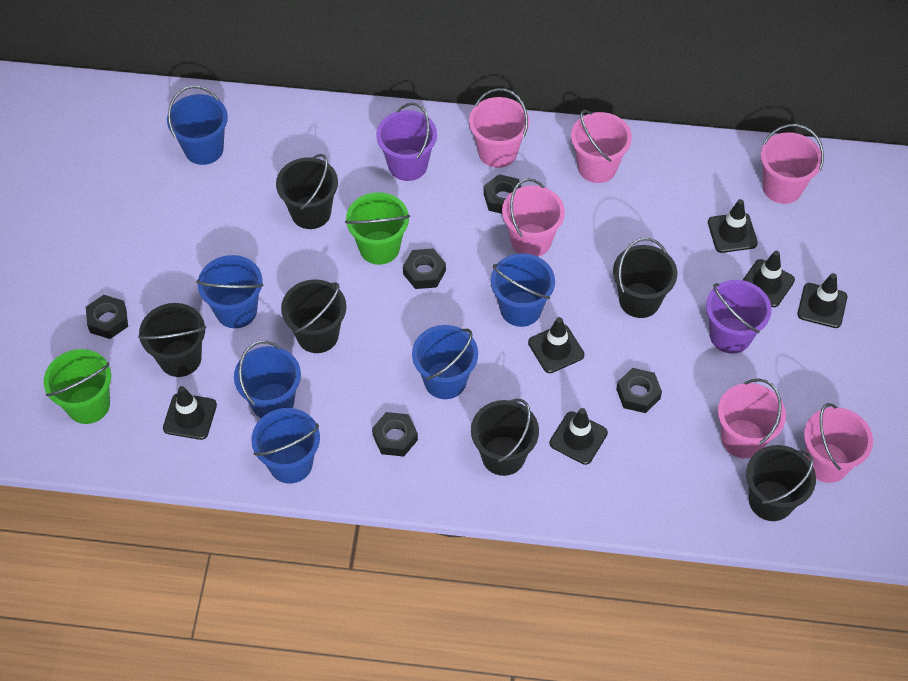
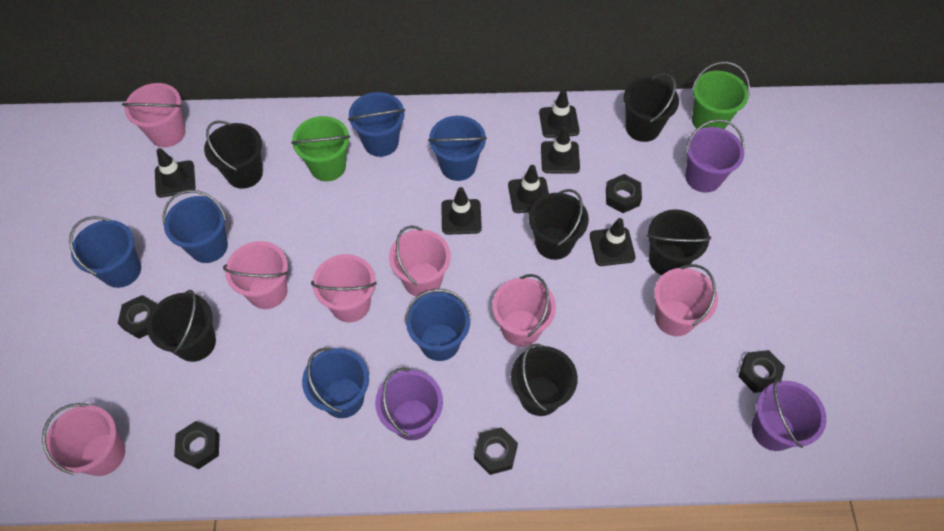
pink bucket: [469,88,529,168] [502,178,565,257] [571,110,632,183] [718,378,786,458] [761,124,824,204] [804,403,873,483] = 6 -> [42,403,125,476] [122,83,186,147] [223,241,288,309] [311,254,377,322] [389,225,451,297] [492,274,556,346] [654,264,718,336] = 7
purple bucket: [376,102,437,181] [706,280,772,354] = 2 -> [375,368,443,440] [685,119,744,193] [752,379,826,451] = 3

